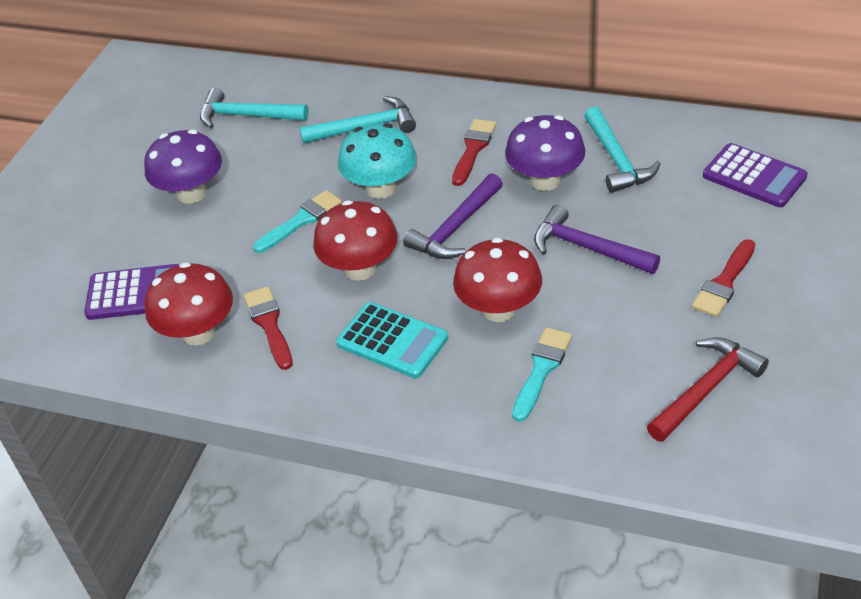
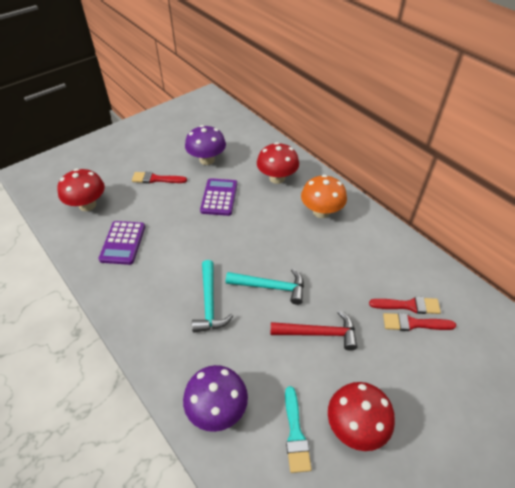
orange mushroom: none = 0 -> [301,175,347,218] = 1
purple hammer: [403,173,503,259] [534,205,660,274] = 2 -> none = 0
turquoise brush: [253,190,342,253] [512,327,572,422] = 2 -> [285,386,312,473] = 1
turquoise calculator: [336,302,448,378] = 1 -> none = 0
turquoise hammer: [200,88,309,128] [300,96,416,144] [584,107,661,193] = 3 -> [192,260,233,333] [226,269,304,305] = 2
turquoise mushroom: [338,123,417,199] = 1 -> none = 0

